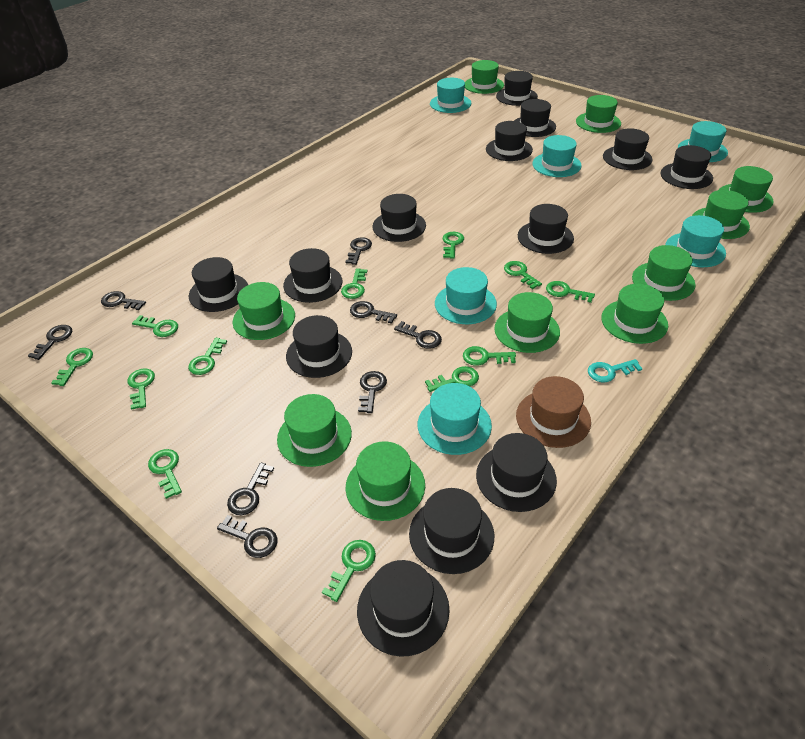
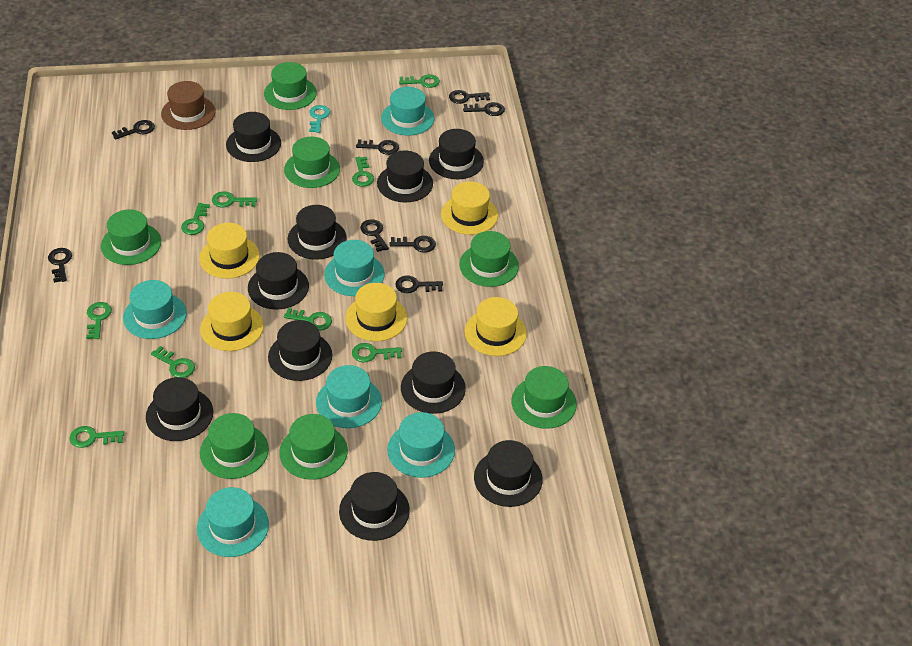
black hat: [189,257,248,312] [283,248,342,303] [286,315,352,378] [357,560,450,657] [372,194,426,242] [409,488,494,574] [476,433,557,512] [486,121,533,161] [496,71,538,106] [514,99,556,137] [518,204,574,254] [603,128,653,170] [661,145,713,189] = 13 -> [146,377,213,441] [226,112,281,162] [248,252,309,310] [268,320,332,381] [288,205,347,260] [339,472,410,541] [377,150,433,203] [401,351,466,414] [429,129,484,179] [474,440,543,507] = 10
green hat: [233,282,295,340] [277,394,352,467] [346,441,425,521] [465,60,504,94] [494,292,560,353] [576,95,621,133] [601,284,668,344] [632,245,696,301] [692,190,750,239] [719,166,774,213] = 10 -> [101,209,161,265] [200,413,269,479] [264,62,317,110] [279,414,348,480] [284,137,340,188] [459,231,519,287] [511,366,577,429] = 7
green key: [51,348,93,386] [128,368,155,410] [132,315,178,337] [148,449,182,499] [188,338,227,375] [322,540,376,602] [341,268,367,299] [425,366,479,392] [443,232,464,259] [463,346,516,366] [504,261,542,289] [546,281,595,303] = 12 -> [70,426,124,448] [86,302,112,339] [151,346,195,378] [181,203,210,235] [212,191,257,207] [284,308,332,331] [352,157,374,187] [352,343,402,362] [399,74,440,88] = 9
yellow hat: none = 0 -> [199,223,260,279] [200,292,264,351] [345,283,407,341] [441,181,498,235] [464,297,527,356] = 5

